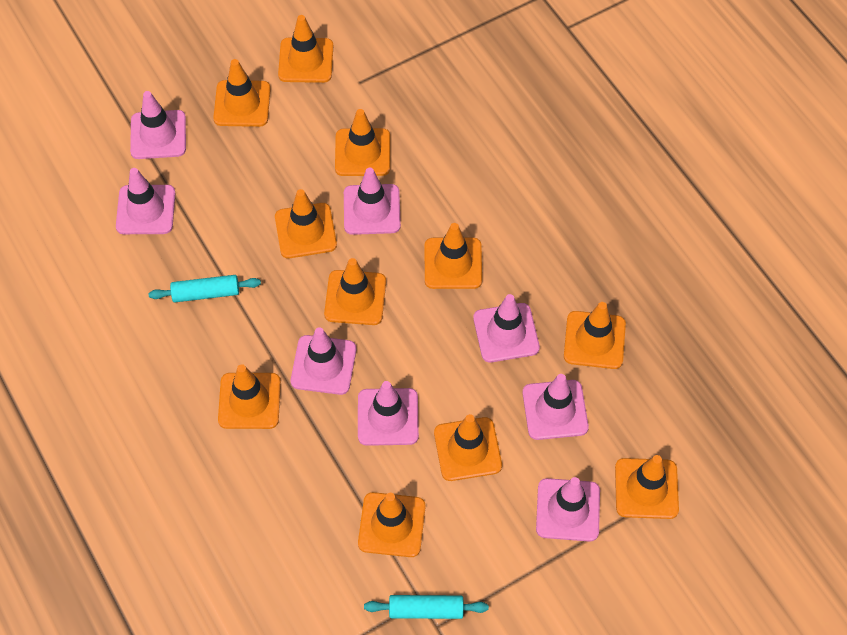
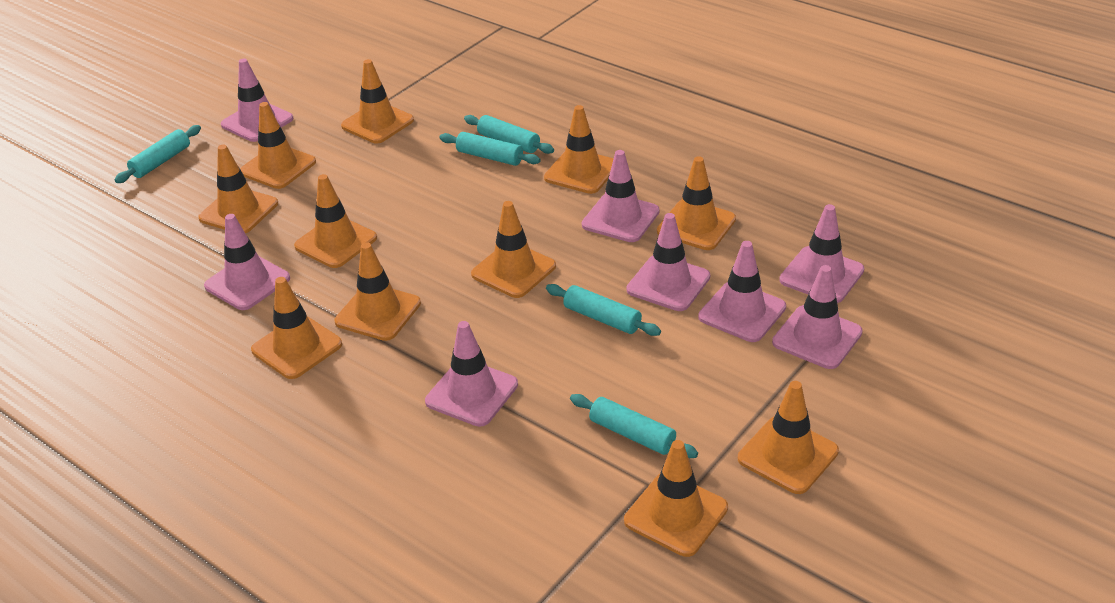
turquoise rolling pin: [148,275,261,302] [364,595,489,619] = 2 -> [115,125,201,183] [439,132,540,166] [464,115,554,154] [546,284,661,336] [570,394,698,458] = 5

